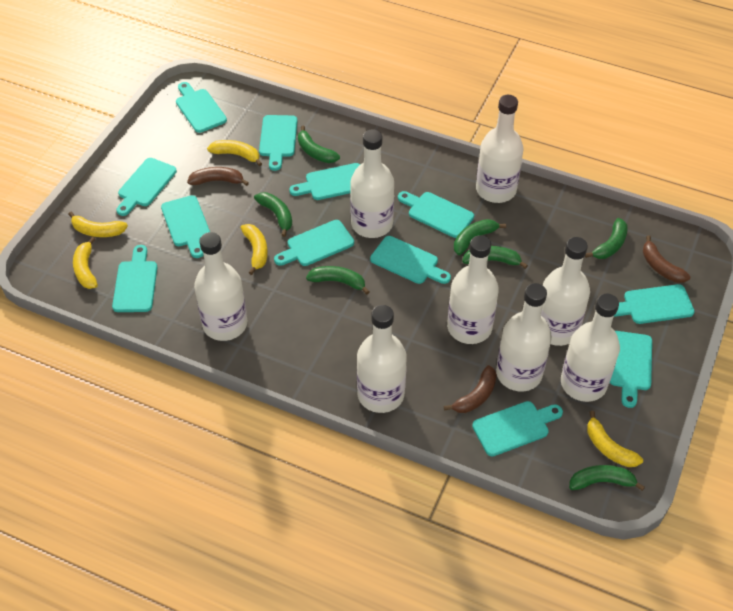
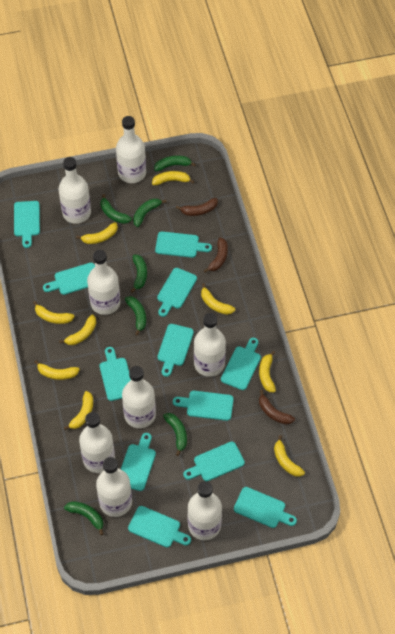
yellow banana: [68,212,128,237] [73,237,98,289] [207,140,262,166] [241,224,268,275] [587,411,643,467] = 5 -> [33,301,75,324] [34,360,80,380] [59,314,96,345] [64,391,93,430] [76,222,118,244] [152,171,195,185] [201,283,235,315] [259,351,276,392] [274,435,305,477] = 9

